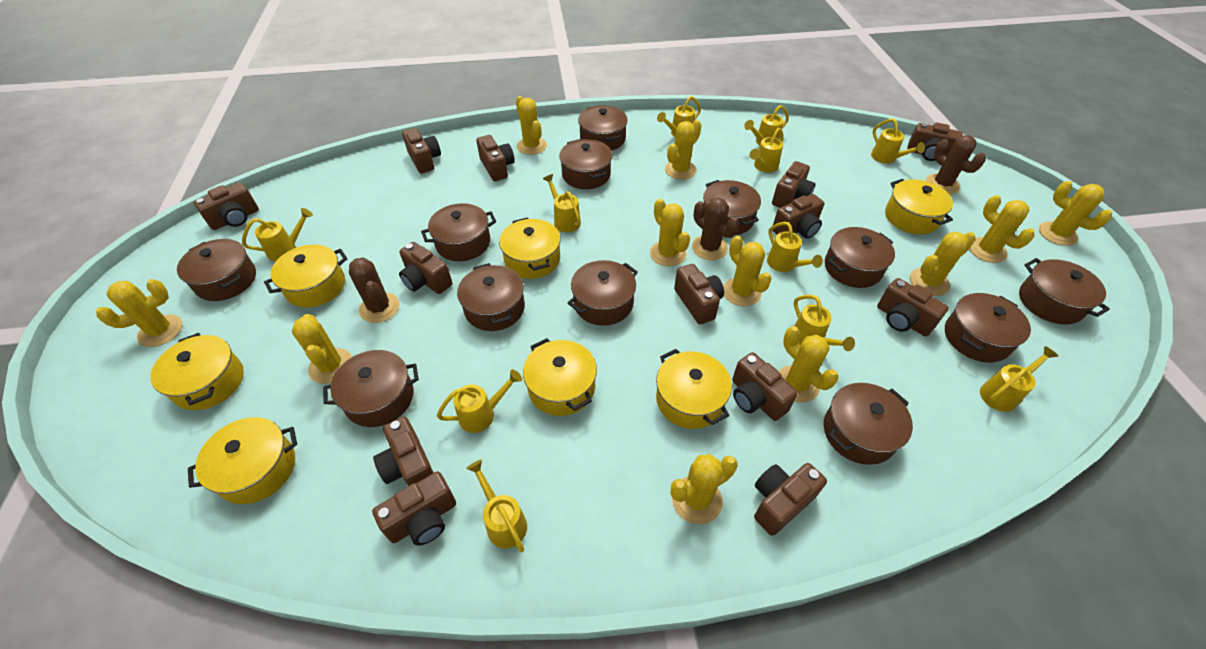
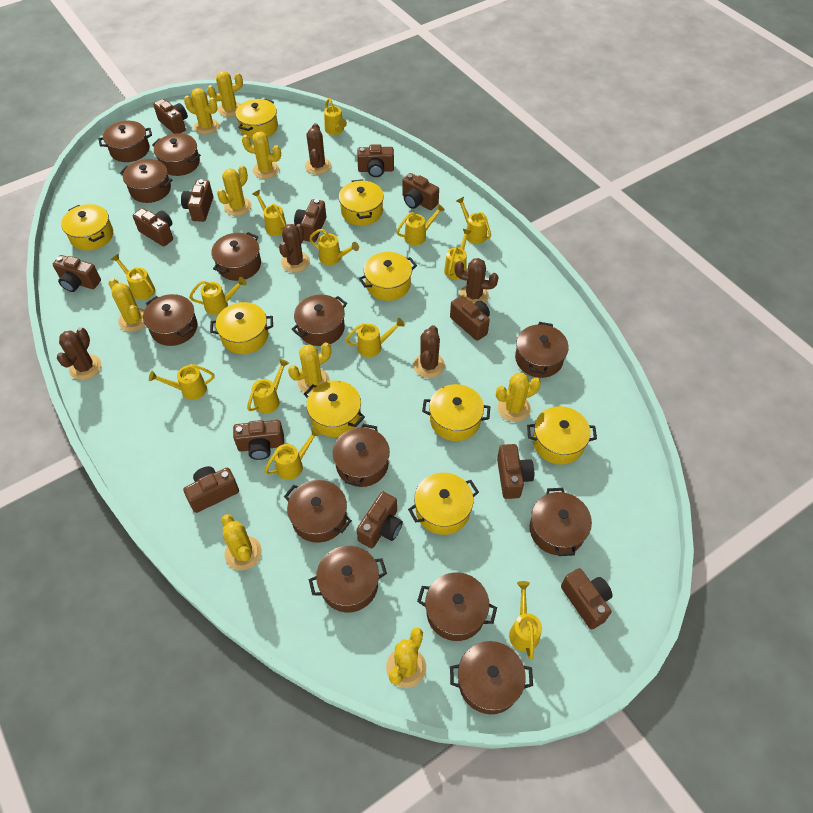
brown cactus: [349,257,399,323] [692,197,739,260] [926,135,986,194] = 3 -> [57,327,101,380] [279,224,310,273] [305,123,331,175] [413,325,445,378] [454,258,499,303] = 5
brown pot: [177,239,256,301] [323,350,419,427] [421,203,496,261] [457,263,525,331] [559,139,612,189] [568,260,638,326] [578,105,628,151] [703,180,761,235] [824,383,913,465] [825,227,895,288] [945,293,1031,363] [1019,258,1110,324] = 12 -> [98,121,152,162] [120,159,172,203] [143,294,197,346] [152,133,201,176] [211,232,261,281] [284,480,352,543] [291,294,347,346] [309,546,387,612] [333,424,390,487] [417,572,497,641] [450,641,533,714] [515,322,569,378] [530,488,592,556] = 13
yellow cactus: [96,279,182,347] [292,314,352,384] [516,96,547,155] [650,199,690,266] [665,120,702,180] [671,454,738,525] [723,236,772,307] [779,326,838,403] [910,232,976,296] [969,195,1034,263] [1039,181,1112,246] = 11 -> [109,278,145,332] [184,88,219,135] [207,71,243,117] [217,165,252,216] [221,514,262,570] [242,132,281,179] [288,343,331,394] [386,627,426,688] [496,373,541,422] = 9
yellow pot: [150,333,244,410] [188,417,297,504] [264,244,347,308] [499,217,561,279] [523,338,597,416] [656,349,732,429] [885,179,953,235] = 7 -> [61,204,113,251] [210,302,273,354] [235,99,278,139] [304,381,365,437] [339,179,384,226] [359,252,417,301] [408,473,479,535] [422,384,490,441] [527,406,597,465] = 9
yellow watering can: [242,208,313,261] [437,369,522,433] [466,460,527,552] [543,174,581,232] [657,96,701,137] [744,105,789,145] [750,128,784,173] [767,222,823,272] [794,295,855,351] [871,118,925,164] [980,346,1059,412] = 11 -> [111,254,155,300] [149,364,215,400] [189,277,247,315] [247,359,289,414] [252,190,286,236] [264,427,321,480] [309,229,359,265] [324,98,347,135] [345,318,405,357] [396,204,445,245] [444,229,472,279] [456,197,491,244] [509,581,542,660] = 13

